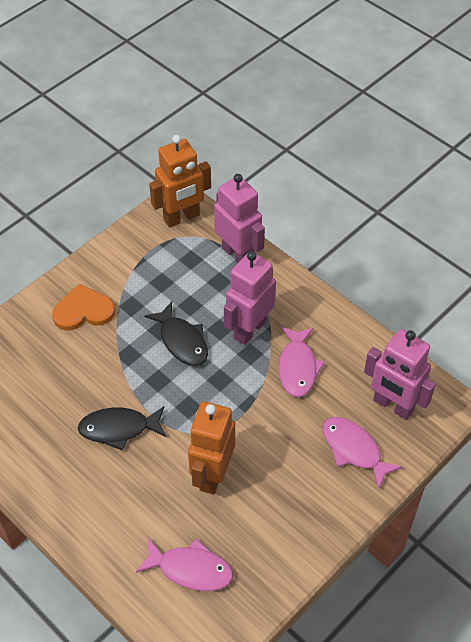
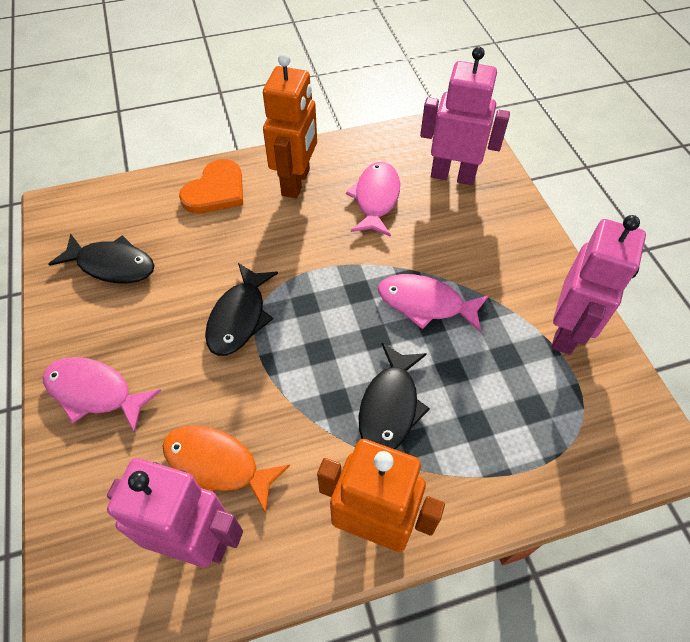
black fish: [78,406,166,451] [144,302,208,366] = 2 -> [49,233,155,283] [205,263,278,356] [359,343,430,450] = 3
orange fish: none = 0 -> [162,425,290,513] = 1

